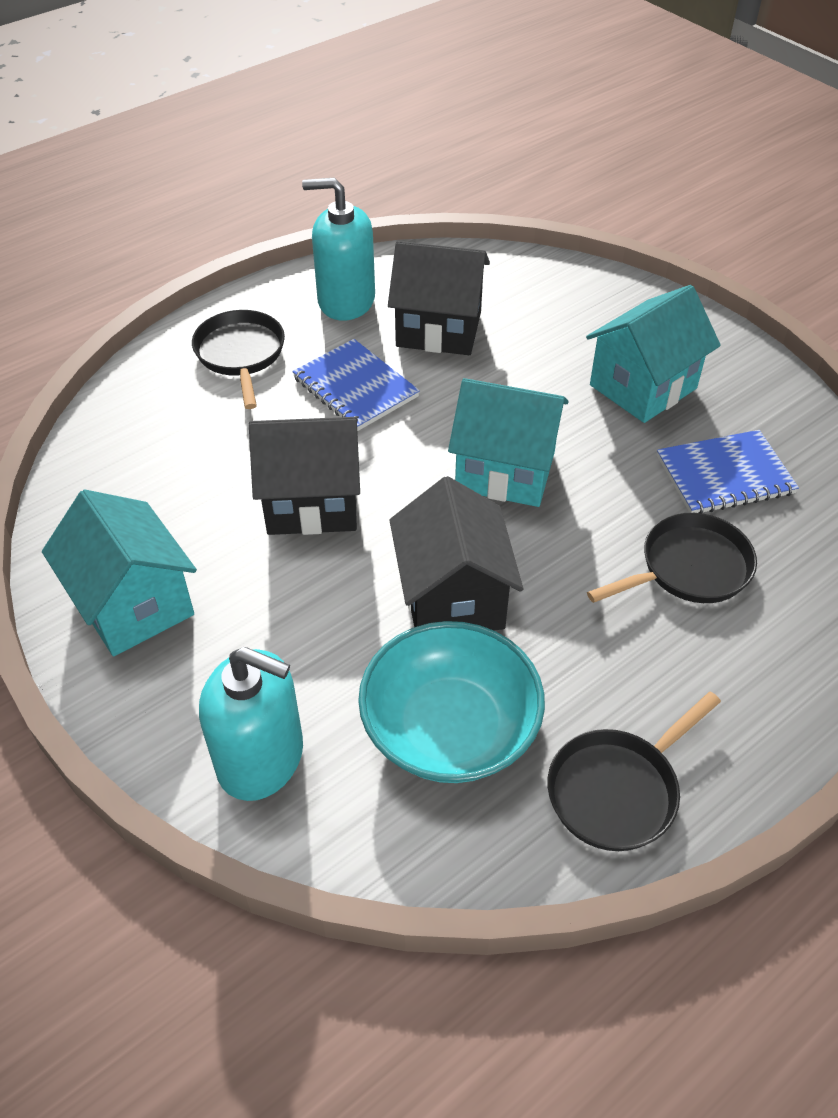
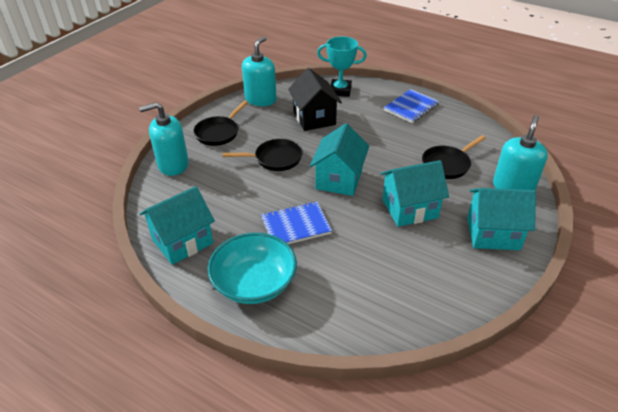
black house: [249,417,360,535] [388,241,490,355] [389,476,523,631] = 3 -> [288,68,342,131] = 1
turquoise house: [42,489,197,656] [448,378,569,507] [586,285,721,423] = 3 -> [140,186,215,265] [310,123,369,196] [380,160,449,227] [467,188,536,250] = 4
turquoise soap dispenser: [199,647,303,801] [302,177,375,320] = 2 -> [139,102,189,176] [242,36,277,106] [493,115,548,191] = 3
turquoise trophy: none = 0 -> [317,36,367,97] = 1

